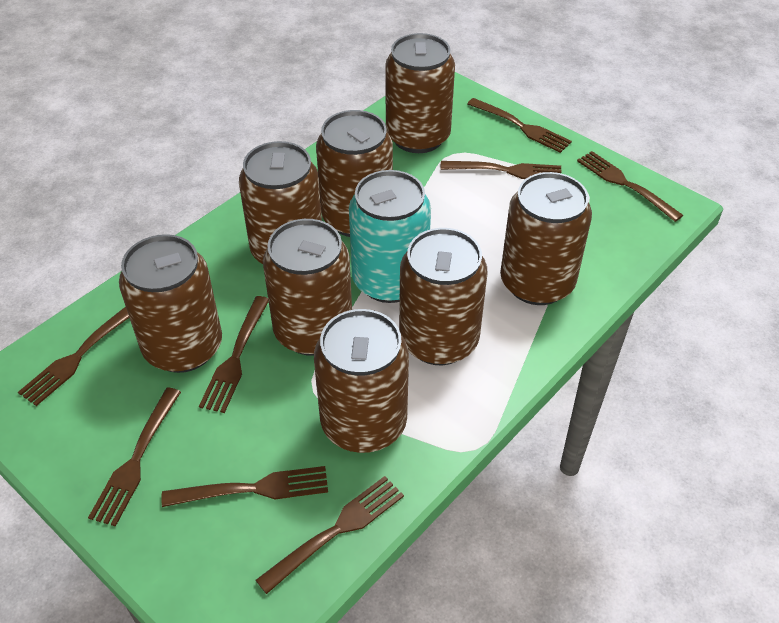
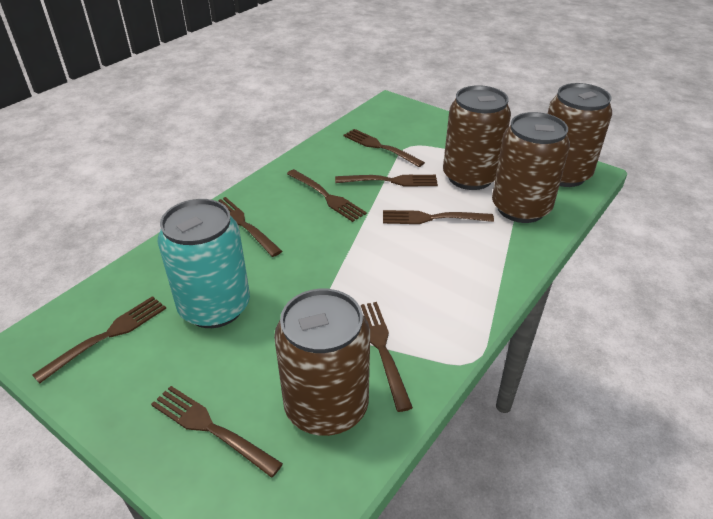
brown can: [119,234,222,373] [239,141,322,264] [263,219,352,356] [314,309,409,453] [316,110,393,237] [385,33,455,153] [399,228,488,365] [500,172,592,305] = 8 -> [274,289,370,436] [443,85,511,190] [492,112,570,223] [548,83,612,187] = 4

